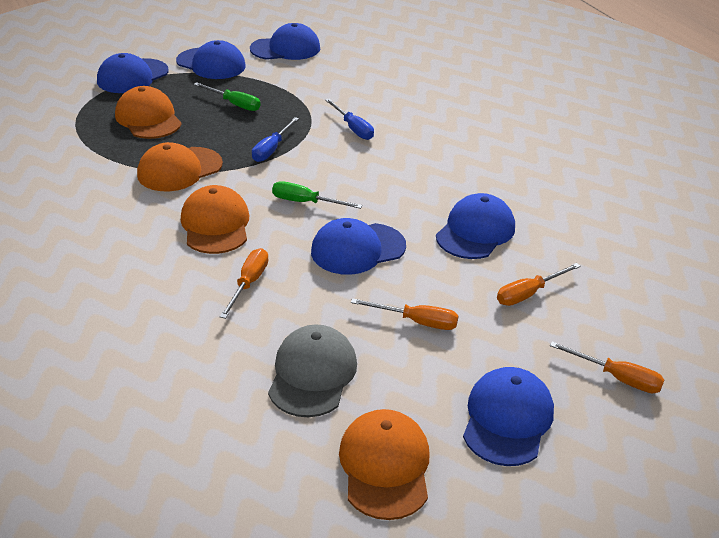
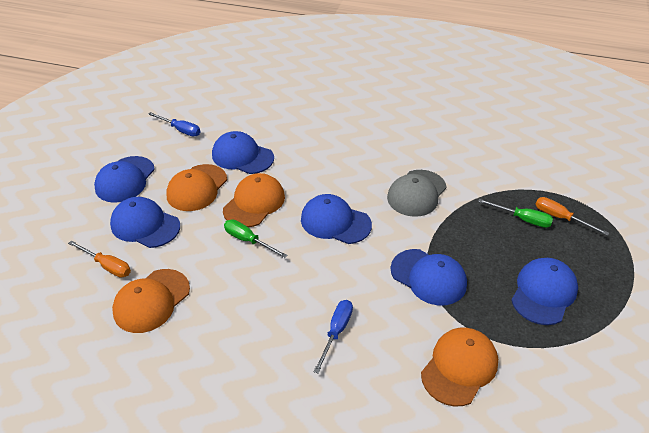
orange screwdriver: [220,248,269,319] [351,298,458,330] [497,263,581,306] [550,341,664,394] = 4 -> [68,240,131,278] [535,197,609,236] = 2

